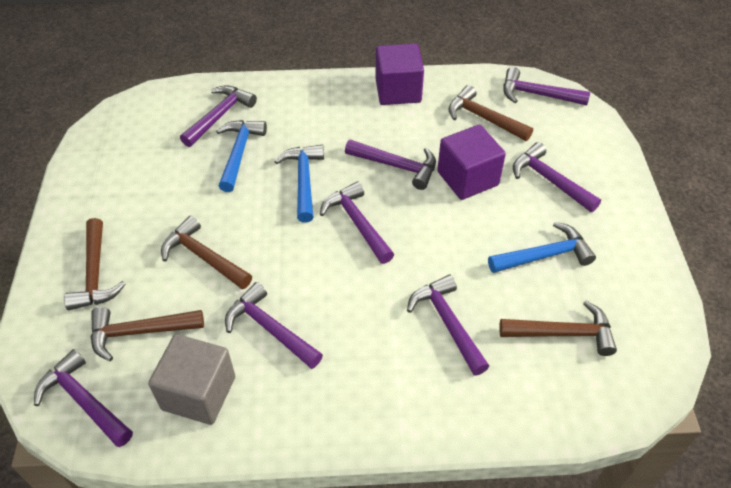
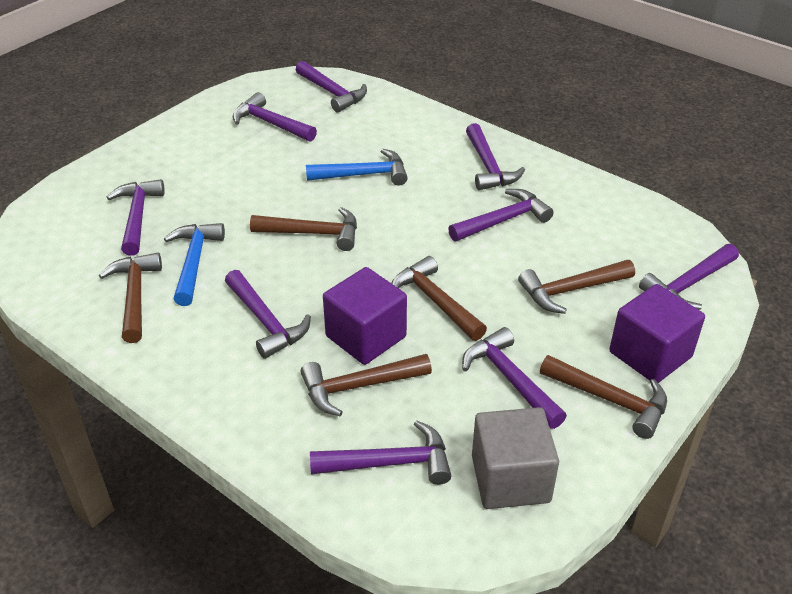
blue hammer: [216,120,267,192] [274,145,324,223] [488,222,596,273] = 3 -> [164,223,225,306] [306,149,408,186] = 2
brown hammer: [64,218,125,310] [91,307,204,361] [161,216,252,289] [448,85,533,141] [499,301,617,356] = 5 -> [99,253,162,343] [250,207,357,251] [300,354,432,416] [391,256,487,341] [518,260,635,314] [540,355,667,439] = 6
purple hammer: [34,349,133,447] [180,86,257,147] [225,282,323,369] [320,181,394,264] [345,139,436,190] [407,275,489,375] [503,67,590,105] [513,142,601,212] = 8 -> [107,180,165,256] [225,270,311,359] [233,92,317,142] [296,61,367,112] [310,420,451,485] [448,189,554,242] [462,327,567,429] [466,123,525,190] [639,244,739,310] = 9

